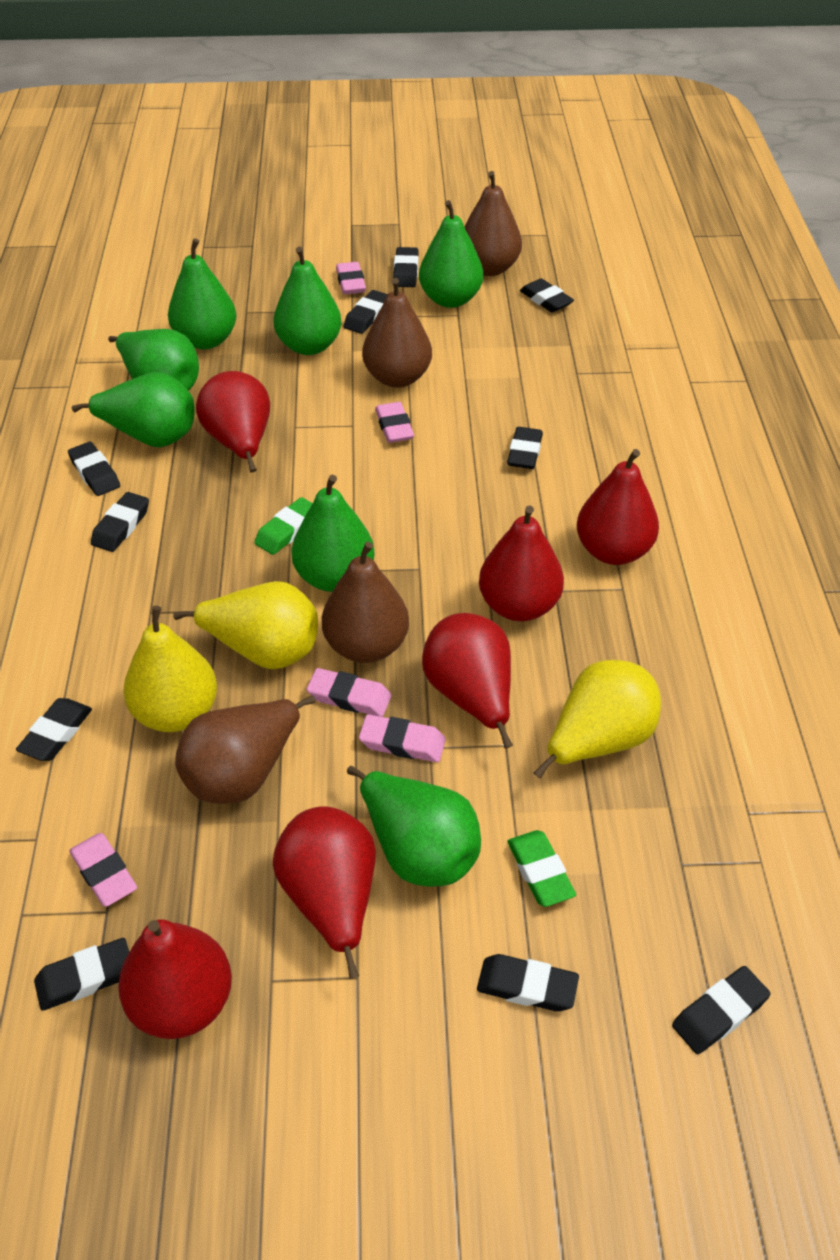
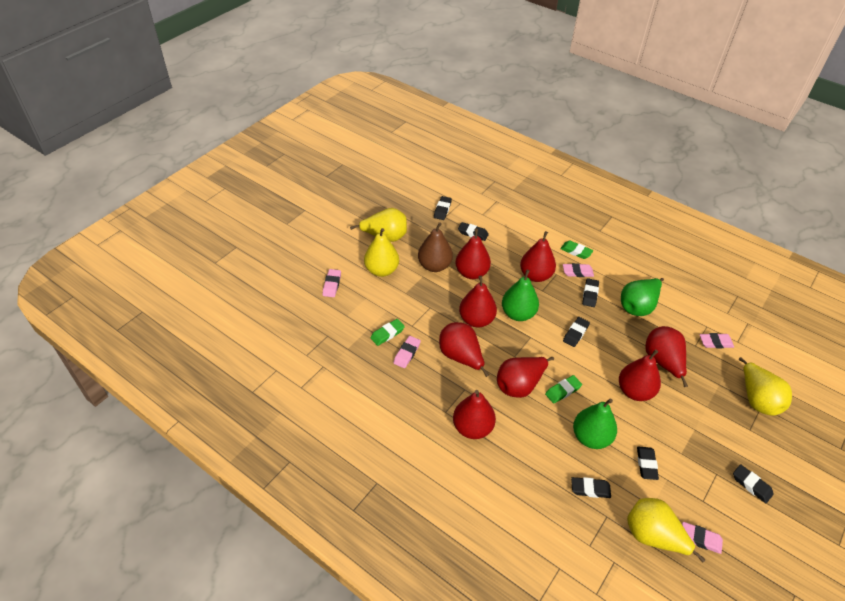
black eraser: [16,698,92,761] [34,938,129,1011] [68,442,120,496] [91,492,149,552] [343,290,388,334] [393,247,419,287] [477,954,579,1012] [507,427,543,469] [520,278,574,312] [672,966,770,1054] = 10 -> [434,196,452,220] [458,222,489,241] [563,317,590,347] [571,477,611,498] [582,278,599,307] [637,446,659,480] [733,464,773,503] = 7
brown pear: [175,695,316,804] [322,542,409,663] [362,278,432,388] [464,171,522,276] = 4 -> [418,222,453,272] = 1
green eraser: [254,497,313,555] [507,830,576,907] = 2 -> [370,319,405,346] [545,375,582,404] [560,241,593,259] = 3
green pear: [72,372,194,447] [108,329,199,391] [168,238,236,349] [273,247,342,355] [291,475,375,592] [347,766,481,887] [419,200,483,308] = 7 -> [502,270,539,321] [573,399,617,449] [621,278,664,316] = 3
red pear: [118,919,232,1039] [196,371,270,473] [273,806,376,979] [422,613,513,749] [479,505,564,621] [577,449,659,565] = 6 -> [439,322,489,377] [453,390,496,439] [455,228,491,279] [459,276,497,328] [497,357,554,398] [520,231,556,282] [619,350,661,401] [645,326,688,387] = 8
yellow pear: [123,606,217,732] [173,581,318,669] [534,660,661,779] = 3 -> [350,208,407,242] [364,228,399,277] [627,498,705,562] [739,357,792,416] = 4

